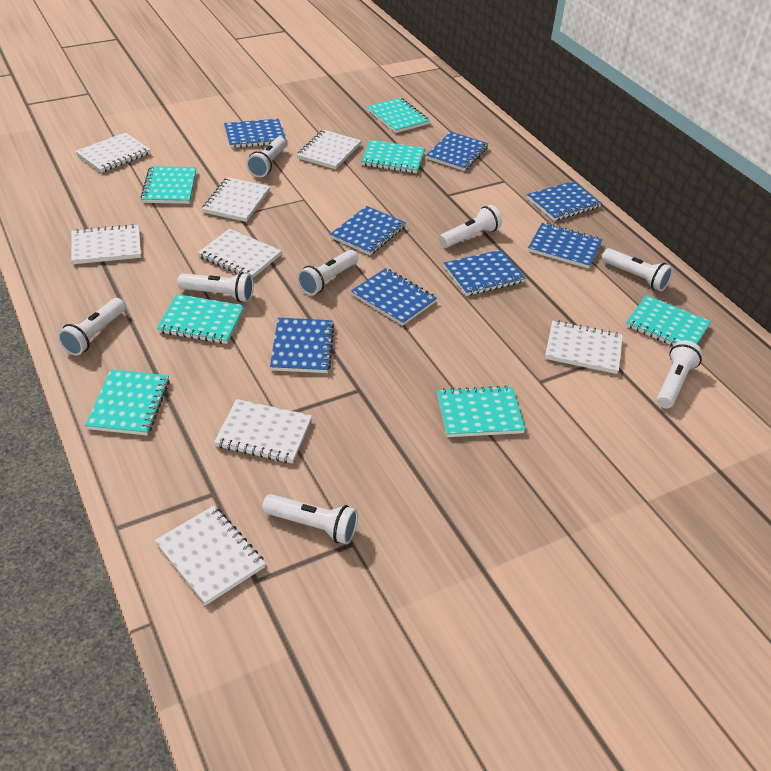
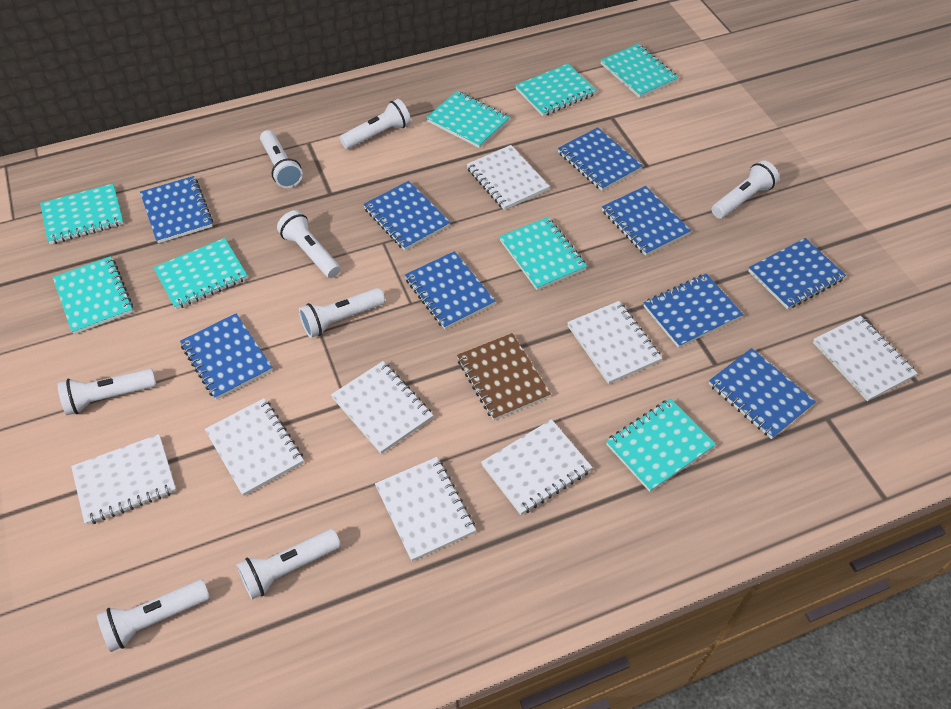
blue notebook: [224,119,286,148] [270,318,334,373] [330,206,406,255] [351,268,437,326] [426,131,488,171] [444,250,526,296] [527,181,602,221] [528,223,602,269] = 8 -> [140,176,213,243] [180,314,273,400] [363,181,451,250] [405,251,495,329] [558,127,643,191] [602,186,691,256] [644,274,743,348] [709,348,816,439] [748,238,846,309] = 9
brown notebook: none = 0 -> [457,333,551,420] = 1
turquoise notebook: [85,369,170,435] [140,166,196,204] [157,294,244,344] [361,140,425,173] [367,98,430,133] [437,385,525,437] [626,295,711,346] = 7 -> [40,184,124,244] [53,256,133,334] [153,238,248,309] [426,91,510,148] [500,217,587,290] [515,64,597,116] [600,44,678,98] [606,398,716,492] = 8

